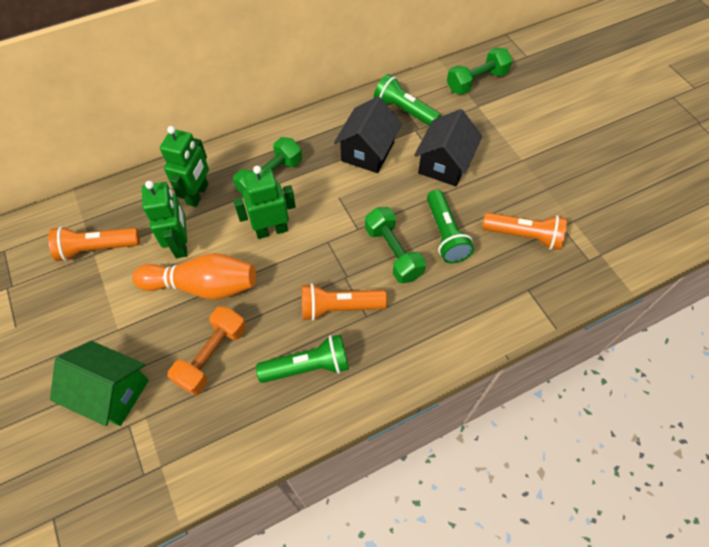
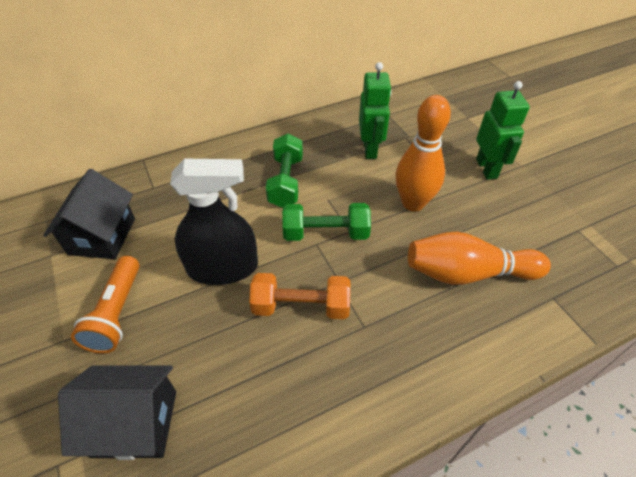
black spray bottle: none = 0 -> [170,158,258,285] = 1
green dumbbell: [233,137,302,196] [365,207,426,283] [447,47,513,95] = 3 -> [266,134,303,208] [282,203,371,241] = 2
green flashlight: [256,334,349,383] [374,74,441,126] [427,190,474,263] = 3 -> none = 0
green house: [50,341,149,426] = 1 -> none = 0
green robot: [142,181,187,258] [160,126,209,207] [233,166,296,239] = 3 -> [359,62,392,159] [476,81,530,180] = 2
orange bowling pin: [132,253,256,300] = 1 -> [395,95,451,211] [408,232,551,285] = 2
orange flashlight: [48,226,140,261] [302,283,387,321] [482,212,567,250] = 3 -> [71,256,140,353] = 1

